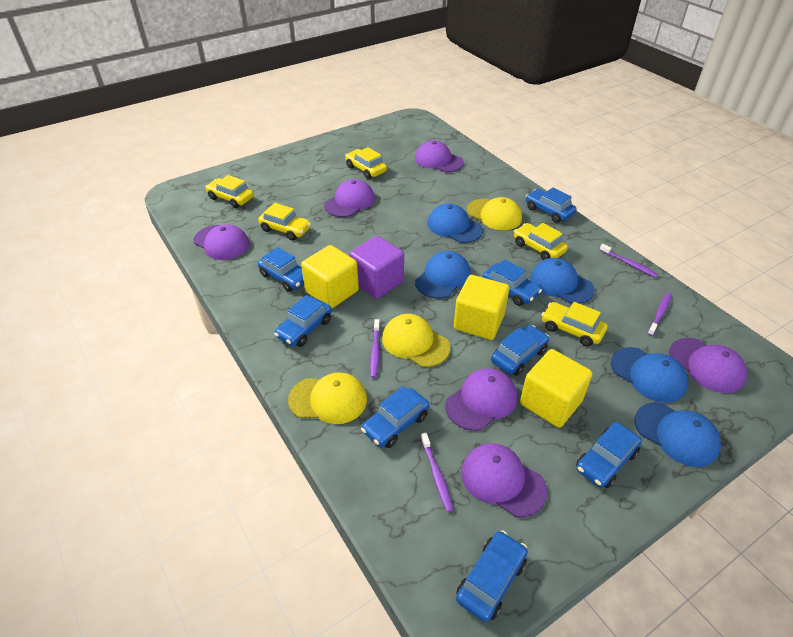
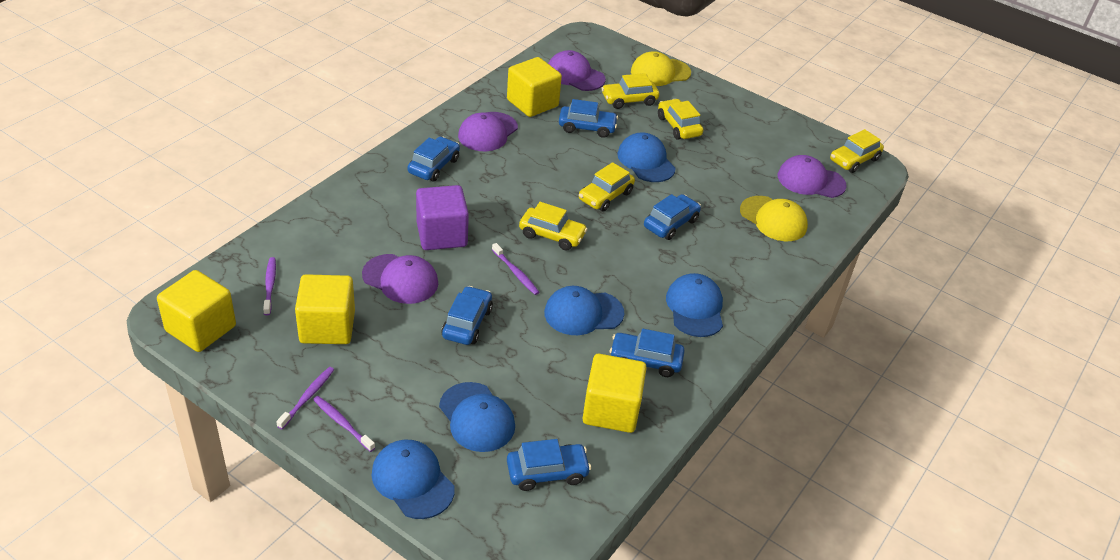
blue car: [258,247,304,292] [274,295,332,347] [361,386,429,448] [456,530,528,622] [483,259,542,306] [491,325,549,376] [526,188,577,223] [576,422,642,488] = 8 -> [407,137,460,181] [441,286,493,345] [507,439,591,491] [559,99,618,138] [610,329,685,377] [644,194,701,240] = 6
purple cap: [193,224,249,260] [324,179,375,217] [415,140,464,172] [445,368,517,431] [461,443,547,517] [669,338,747,393] = 6 -> [362,254,438,304] [458,112,518,151] [548,50,606,91] [778,155,847,198] = 4
yellow cap: [288,373,367,424] [382,314,450,367] [467,197,522,230] = 3 -> [631,51,691,86] [740,196,808,241] = 2
yellow cube: [301,245,359,308] [454,275,509,340] [520,349,592,428] = 3 -> [157,270,236,352] [295,274,355,344] [507,57,562,117] [582,354,647,433] = 4

